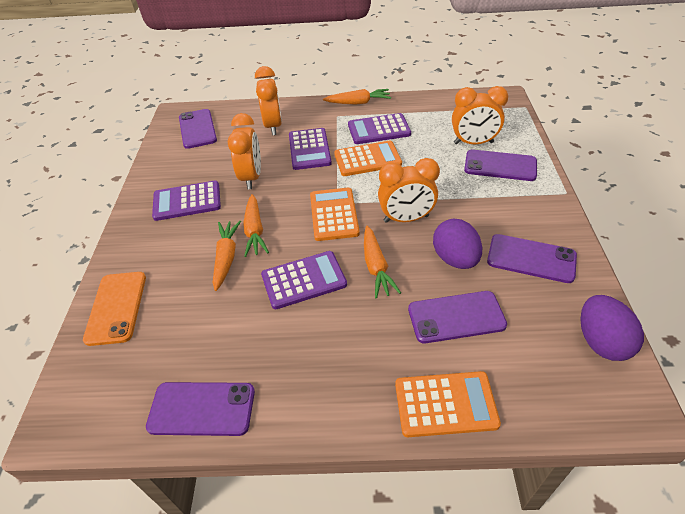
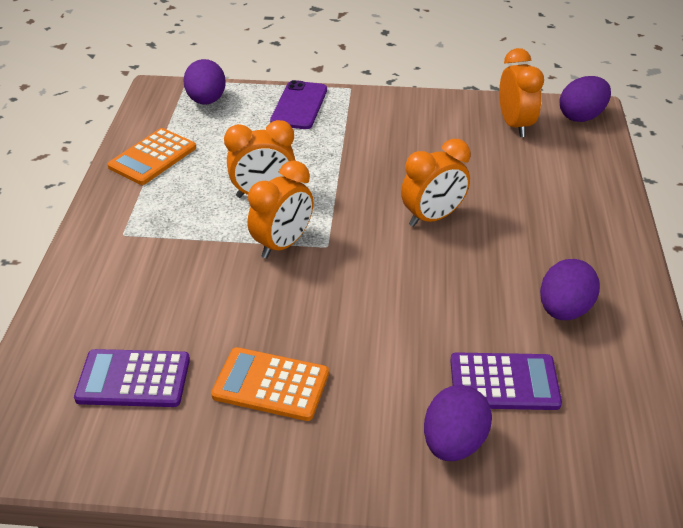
orange calculator: [310,188,360,241] [334,141,402,176] [395,371,501,437] = 3 -> [107,128,196,185] [211,347,329,421] = 2
orange carrot: [213,221,241,291] [243,194,269,257] [323,89,391,105] [364,226,401,298] = 4 -> none = 0
orange phone: [83,272,146,346] = 1 -> none = 0
purple calculator: [152,181,221,221] [261,251,347,309] [289,128,332,170] [348,113,411,144] = 4 -> [74,349,190,407] [450,352,562,410] = 2
purple egg: [433,218,482,269] [580,295,644,361] = 2 -> [183,59,226,105] [424,385,492,461] [540,259,600,320] [559,76,611,122] = 4
purple phone: [146,382,255,436] [179,109,217,149] [408,291,507,343] [464,150,537,181] [487,234,577,283] = 5 -> [270,80,327,129] = 1

